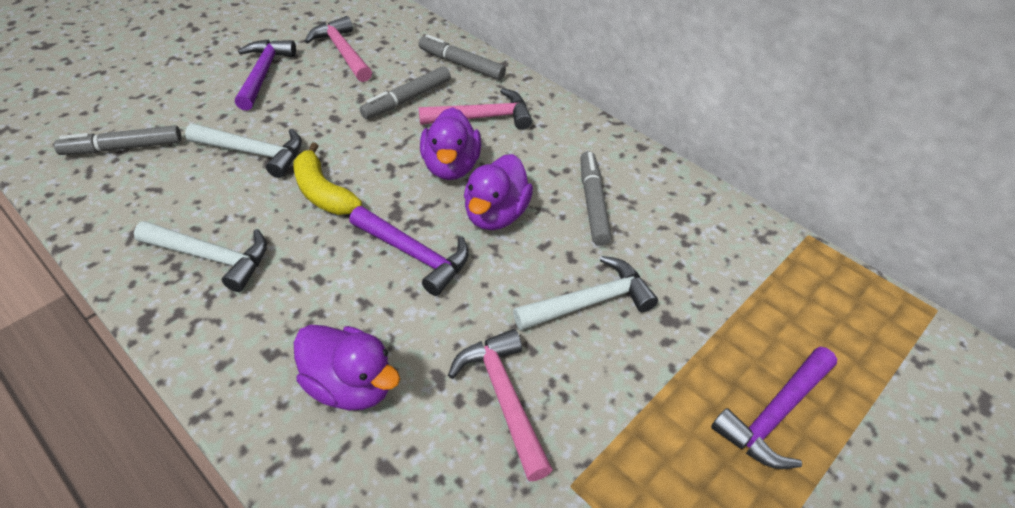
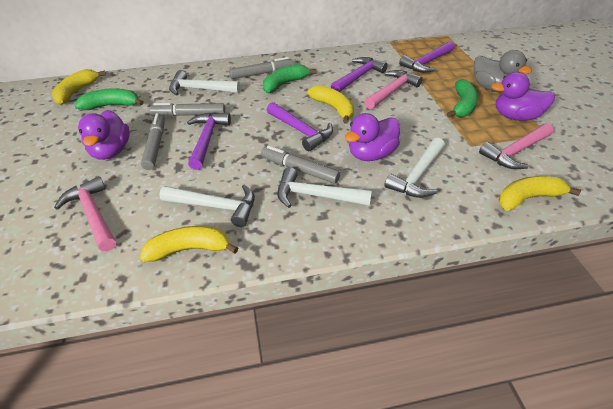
green banana: none = 0 -> [75,88,144,110] [263,64,317,93] [447,79,478,117] = 3
grey duck: none = 0 -> [474,50,532,92] = 1
purple hammer: [235,40,296,110] [349,206,469,296] [711,347,837,469] = 3 -> [187,113,231,170] [267,102,333,151] [331,57,388,92] [399,41,455,73] = 4
white hammer: [134,221,267,292] [185,123,302,178] [513,256,658,330] = 3 -> [159,184,255,227] [169,70,240,96] [277,167,372,208] [384,137,445,198] = 4
yellow banana: [293,142,362,215] = 1 -> [52,69,106,105] [140,226,238,262] [308,85,354,124] [499,176,581,211] = 4

